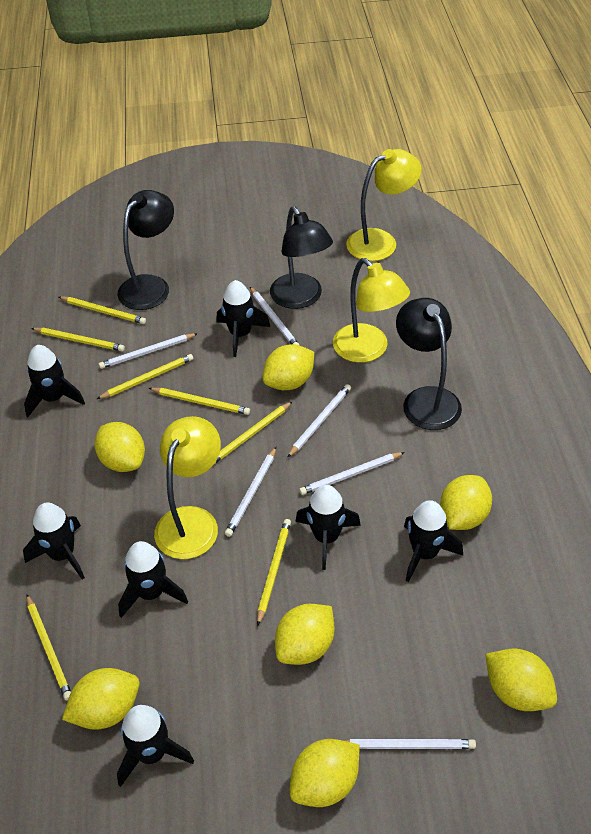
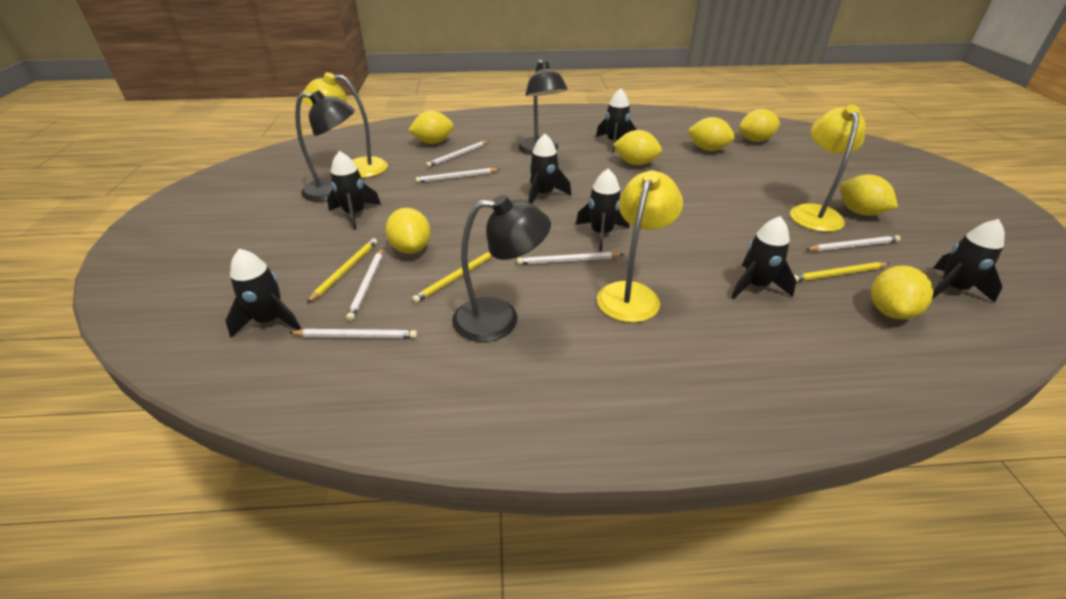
yellow pencil: [26,594,71,701] [31,328,125,351] [59,296,146,324] [97,354,193,399] [149,388,250,415] [214,401,293,464] [257,519,291,626] = 7 -> [307,238,377,303] [412,252,492,303] [794,262,889,282] = 3

